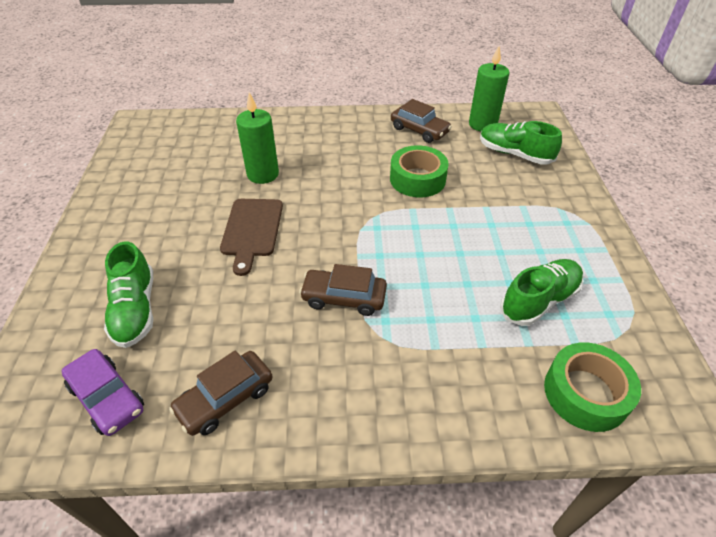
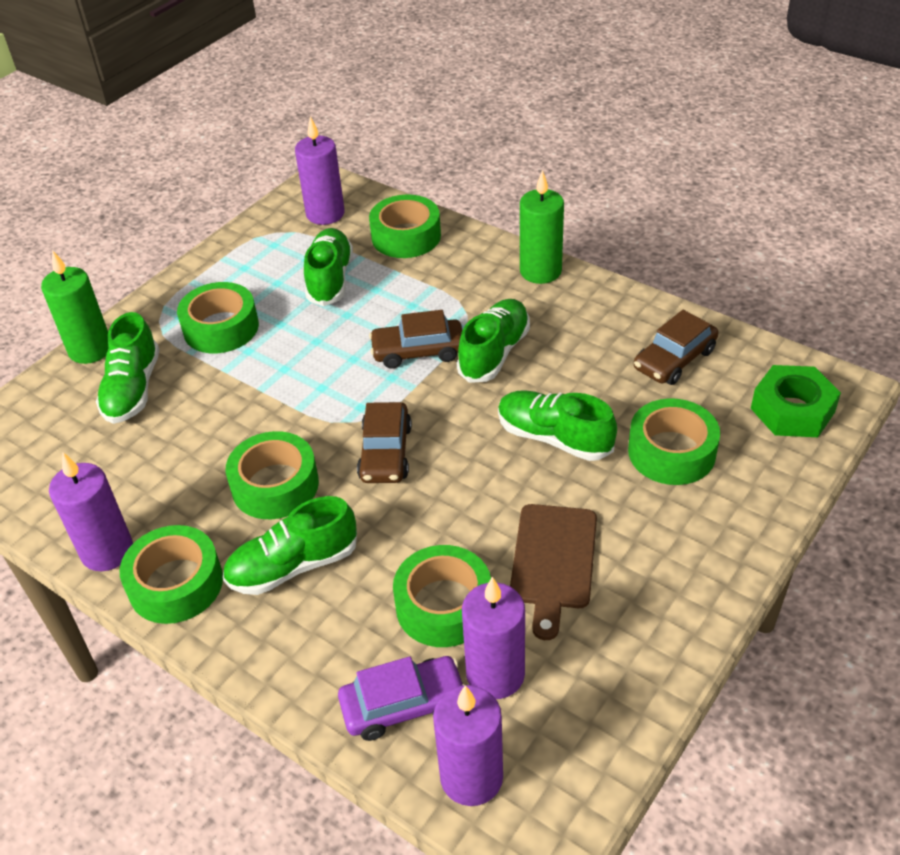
green nut: none = 0 -> [751,365,841,437] = 1
green shoe: [104,242,153,348] [480,121,562,165] [500,259,584,326] = 3 -> [96,312,160,424] [222,496,357,595] [304,228,353,306] [457,299,530,383] [498,390,617,461] = 5
green tape: [390,145,449,197] [544,342,641,432] = 2 -> [120,525,223,624] [177,282,259,353] [226,431,319,519] [369,195,441,258] [393,545,491,647] [628,398,720,485] = 6
purple candle: none = 0 -> [49,452,133,571] [295,116,345,225] [433,685,503,806] [462,577,525,699] = 4

